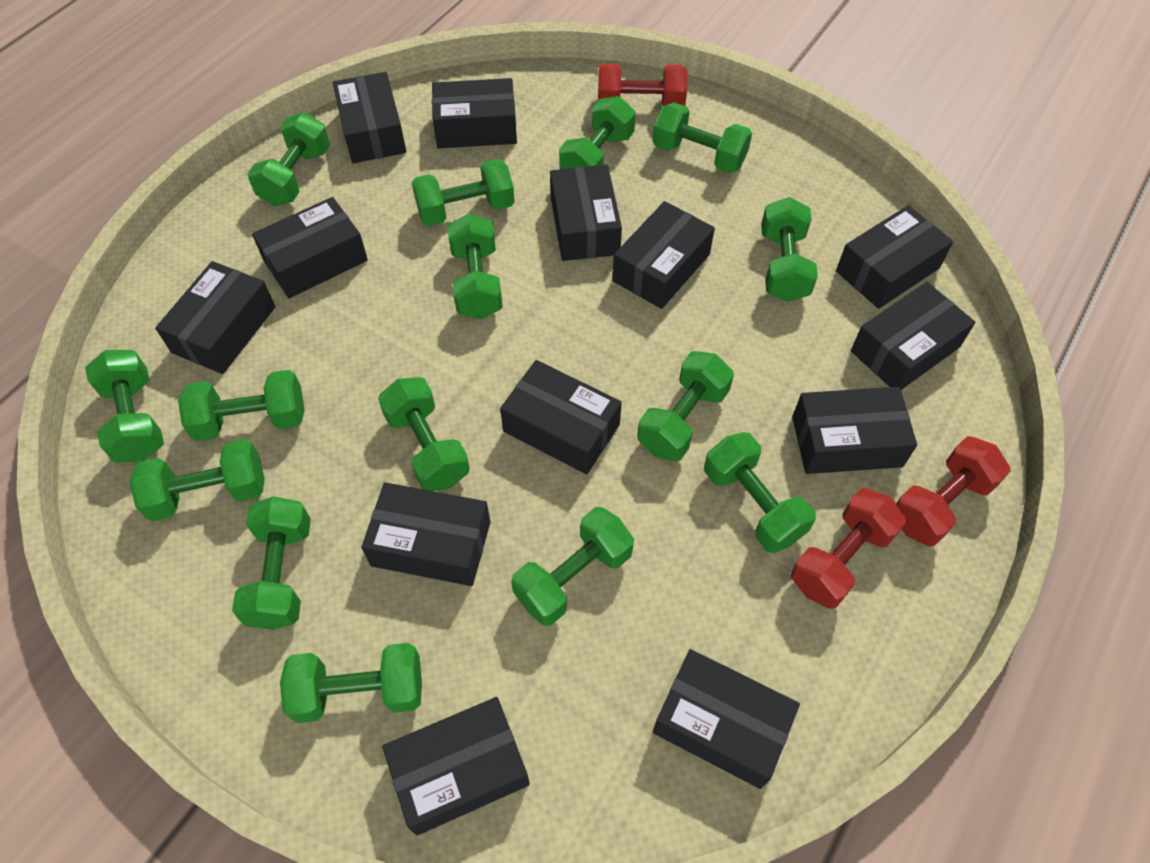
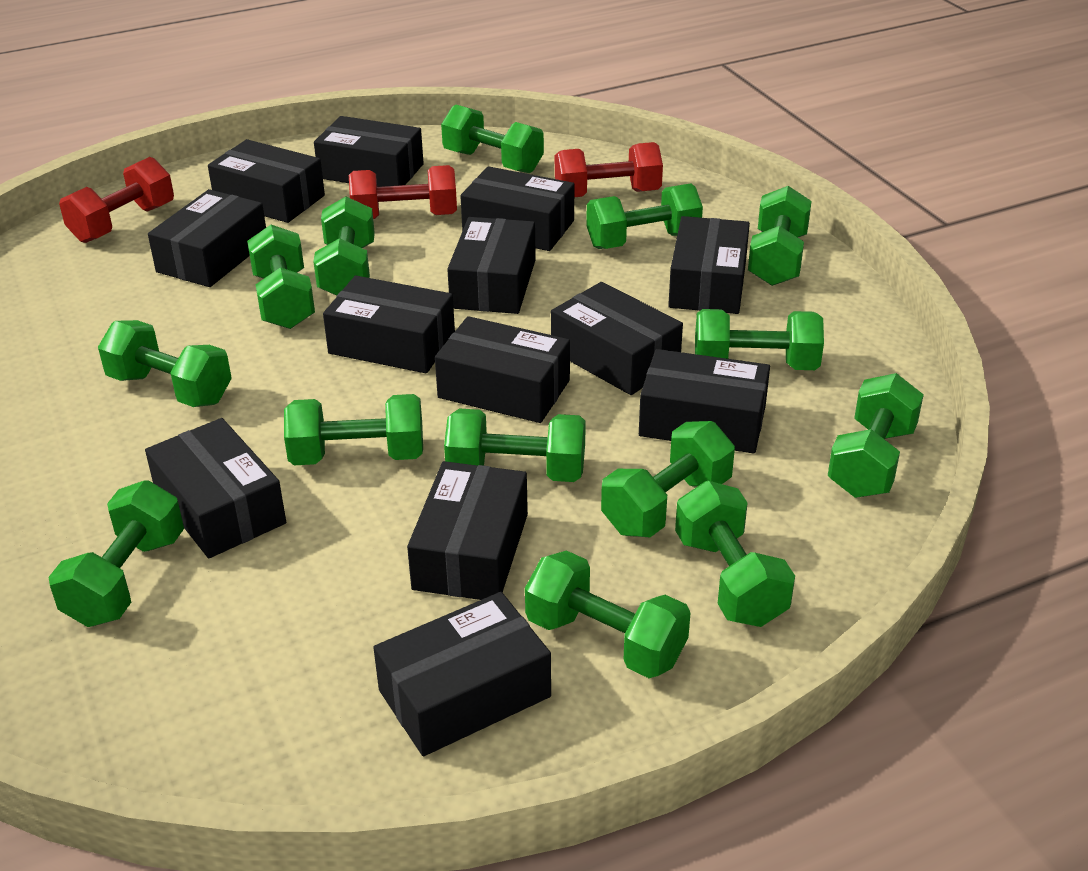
green dumbbell: [85,350,164,463] [130,439,265,521] [178,370,305,441] [232,496,311,630] [247,112,330,206] [280,643,422,723] [378,377,470,491] [412,159,515,226] [448,214,503,319] [511,507,634,626] [559,96,636,169] [637,351,734,461] [653,102,752,173] [704,432,816,553] [761,197,818,302] = 15 -> [48,480,184,627] [98,320,232,407] [247,225,315,329] [284,394,423,465] [313,197,375,296] [441,104,544,173] [444,409,586,482] [525,550,691,678] [586,184,703,249] [601,421,735,537] [675,481,795,627] [695,309,824,370] [748,186,812,286] [828,373,924,498] = 14

